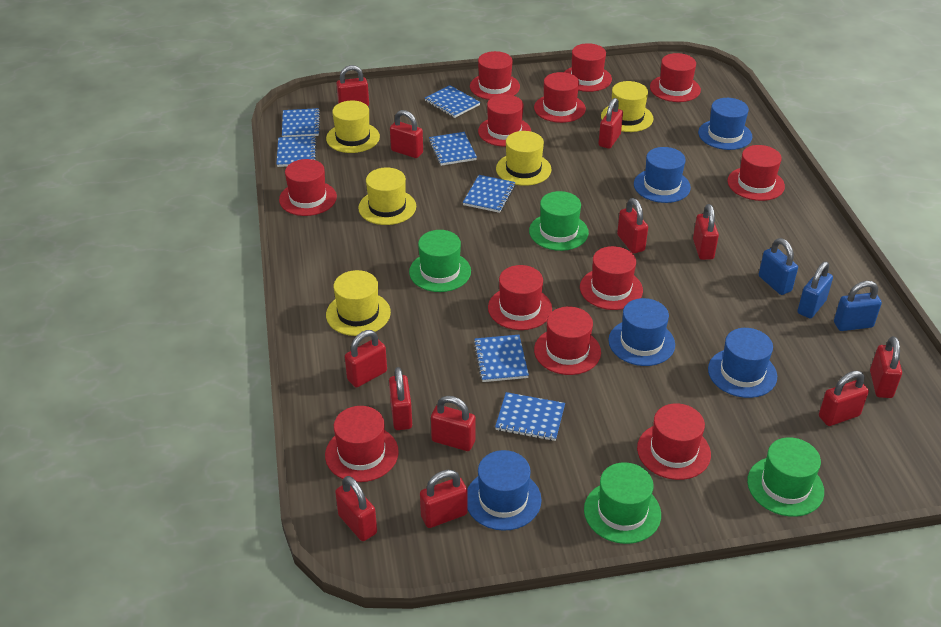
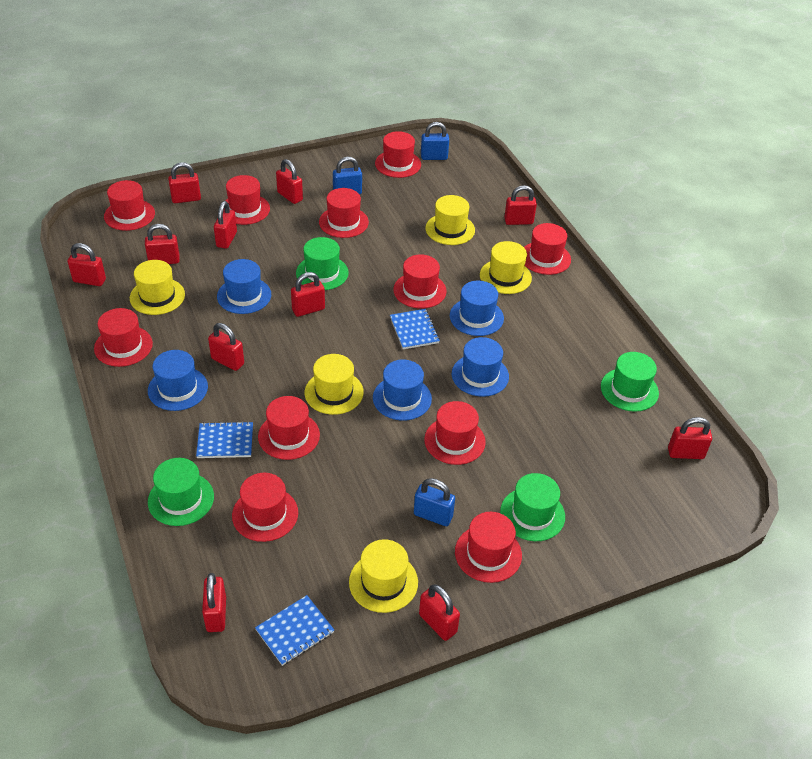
blue notebook: [277,136,317,167] [282,108,320,137] [425,85,480,118] [429,132,477,166] [463,175,515,213] [473,335,529,382] [495,392,565,441] = 7 -> [196,421,253,458] [255,595,334,666] [390,309,440,349] = 3
red hat: [279,159,337,216] [325,406,399,482] [470,51,520,100] [478,95,531,147] [488,265,552,330] [534,72,586,123] [534,307,601,375] [565,43,612,92] [580,246,643,310] [637,403,711,480] [650,53,701,102] [727,145,785,201] = 12 -> [94,308,153,367] [104,180,155,231] [225,175,270,225] [232,473,298,542] [258,396,320,460] [319,188,369,238] [375,131,421,178] [393,254,447,309] [424,401,486,465] [455,512,522,583] [524,223,571,275] = 11
red padlock: [335,476,377,541] [336,65,369,106] [345,330,387,388] [389,367,412,430] [390,110,423,158] [420,470,468,528] [431,396,476,451] [598,98,623,149] [617,198,648,253] [693,204,719,260] [819,371,869,426] [870,336,902,398] = 12 -> [68,243,106,286] [145,224,180,264] [168,162,201,203] [202,573,226,632] [208,323,244,371] [214,201,237,249] [276,159,303,204] [291,272,325,317] [419,584,460,641] [504,185,537,225] [668,417,712,459] = 11

